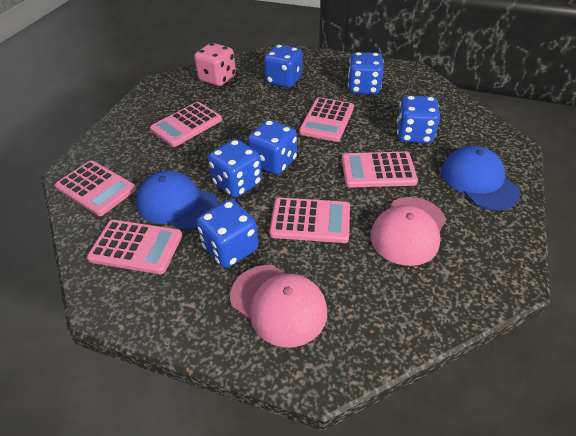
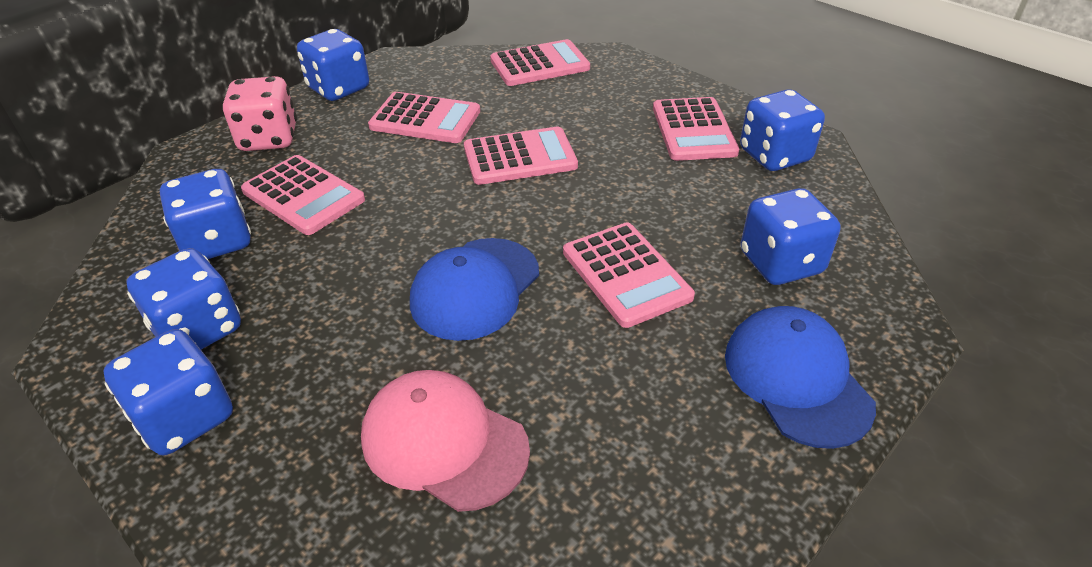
pink cap: [230,265,327,347] [370,197,446,266] = 2 -> [361,370,530,512] = 1

